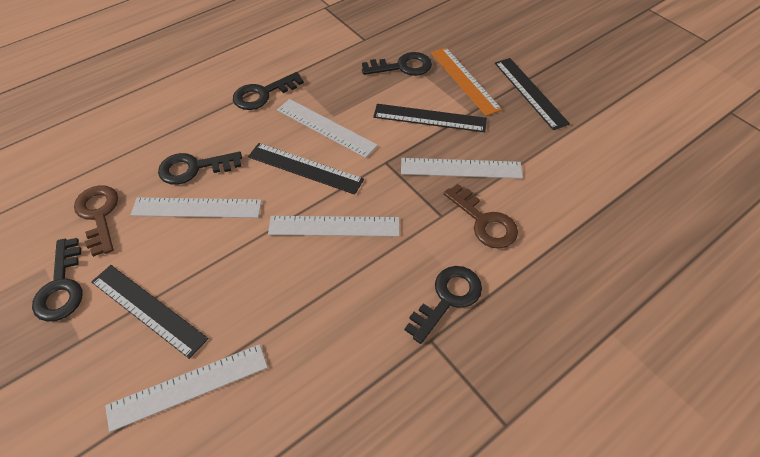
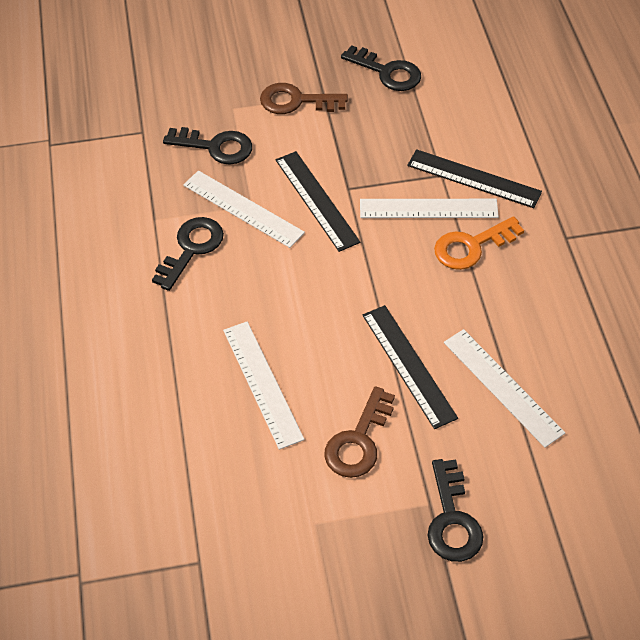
black key: [32,238,83,322] [158,152,242,185] [233,72,304,110] [362,52,432,76] [405,266,482,344] = 5 -> [152,217,224,291] [163,127,252,165] [341,45,421,91] [427,459,483,562] = 4
black ruler: [91,265,209,359] [248,143,364,195] [373,104,487,132] [495,58,570,130] = 4 -> [276,151,360,252] [362,305,458,429] [407,149,542,208] = 3
orange key: none = 0 -> [434,216,524,270] = 1
orange ruler: [431,47,502,116] = 1 -> none = 0
white ruler: [105,344,268,432] [131,197,262,218] [268,216,399,237] [277,99,378,158] [401,158,523,179] = 5 -> [183,171,305,248] [223,322,305,450] [360,199,499,218] [444,329,565,448] = 4

